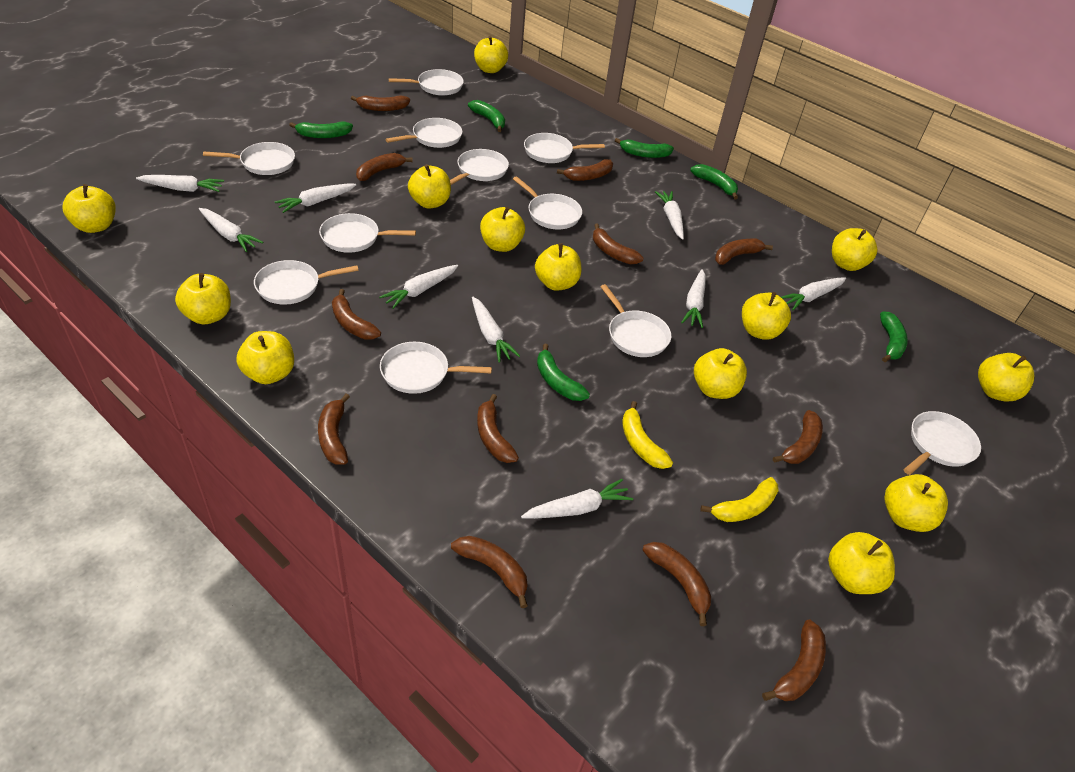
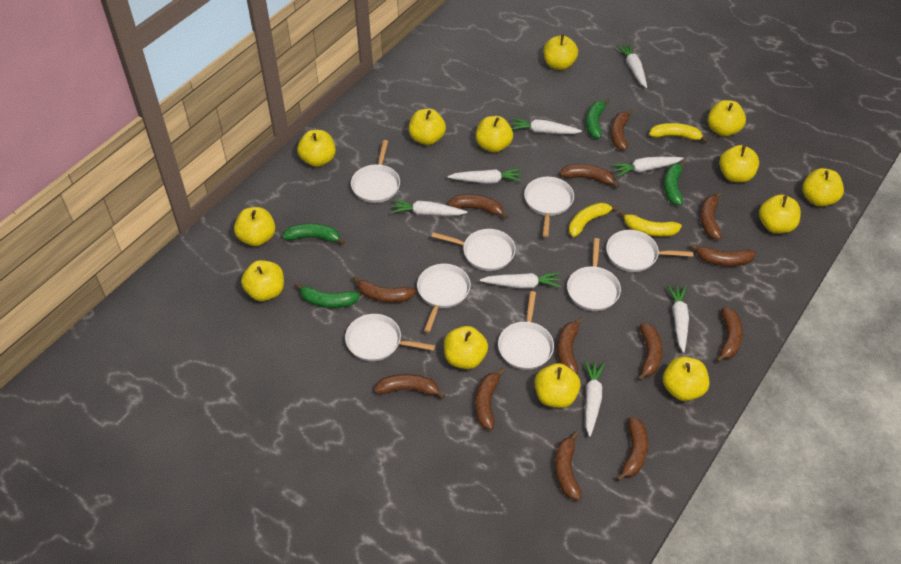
brown banana: [318,393,350,464] [332,289,381,339] [351,95,410,111] [356,153,413,181] [451,536,528,608] [477,394,519,463] [557,159,613,181] [593,224,643,264] [642,542,711,626] [715,239,773,265] [762,619,826,701] [773,410,823,464] = 12 -> [352,276,416,303] [374,374,446,399] [448,194,508,219] [475,368,505,430] [555,431,582,500] [557,317,584,374] [560,164,620,188] [611,109,633,150] [616,417,648,482] [637,323,662,381] [690,243,756,266] [700,192,722,240] [716,307,743,363] = 13
green banana: [289,121,353,138] [468,100,505,132] [537,343,590,401] [615,138,674,158] [690,164,738,199] [880,312,908,362] = 6 -> [282,223,345,245] [295,283,360,308] [586,99,610,139] [664,160,686,205] = 4
white carrot: [136,175,224,192] [199,208,263,252] [275,184,356,213] [379,265,458,309] [472,297,520,362] [521,479,633,519] [655,191,684,240] [681,269,706,328] [781,277,846,310] = 9 -> [391,199,467,216] [448,168,522,184] [480,272,561,289] [511,118,582,134] [585,360,605,437] [612,157,683,177] [616,43,647,88] [667,285,689,353] = 8
white pan: [203,142,295,175] [254,260,359,305] [319,213,416,253] [380,342,492,394] [385,118,462,148] [389,69,464,96] [450,149,509,185] [513,176,582,229] [524,133,605,163] [600,284,671,357] [903,411,981,475] = 11 -> [345,314,435,361] [351,140,400,203] [417,264,471,332] [431,229,516,271] [498,291,554,370] [524,177,574,237] [567,238,621,311] [606,230,694,272] = 8
yellow banana: [622,401,673,469] [701,477,779,522] = 2 -> [569,202,619,237] [619,210,682,236] [649,123,708,143] = 3

